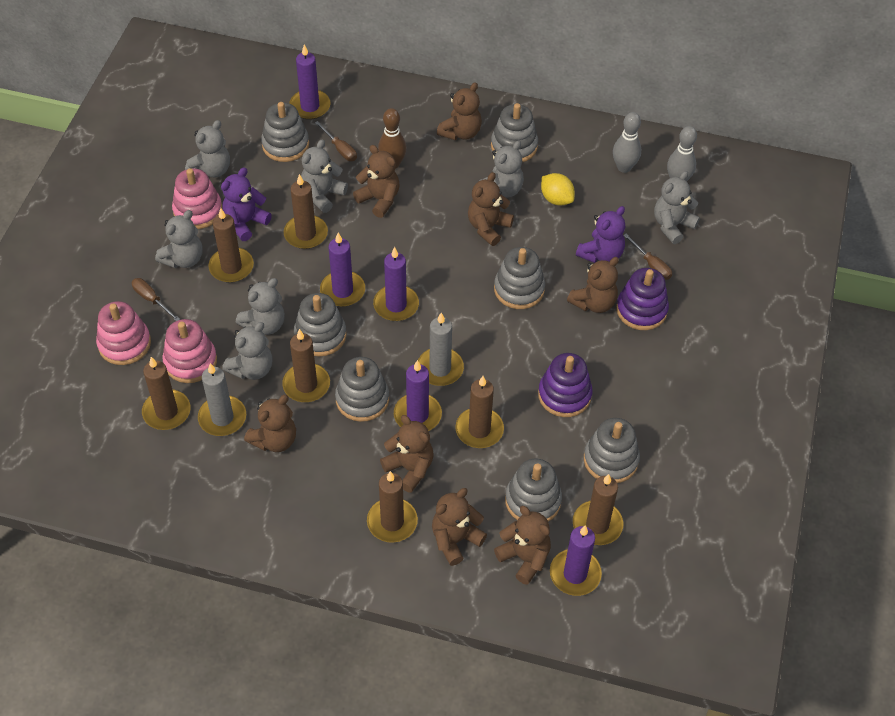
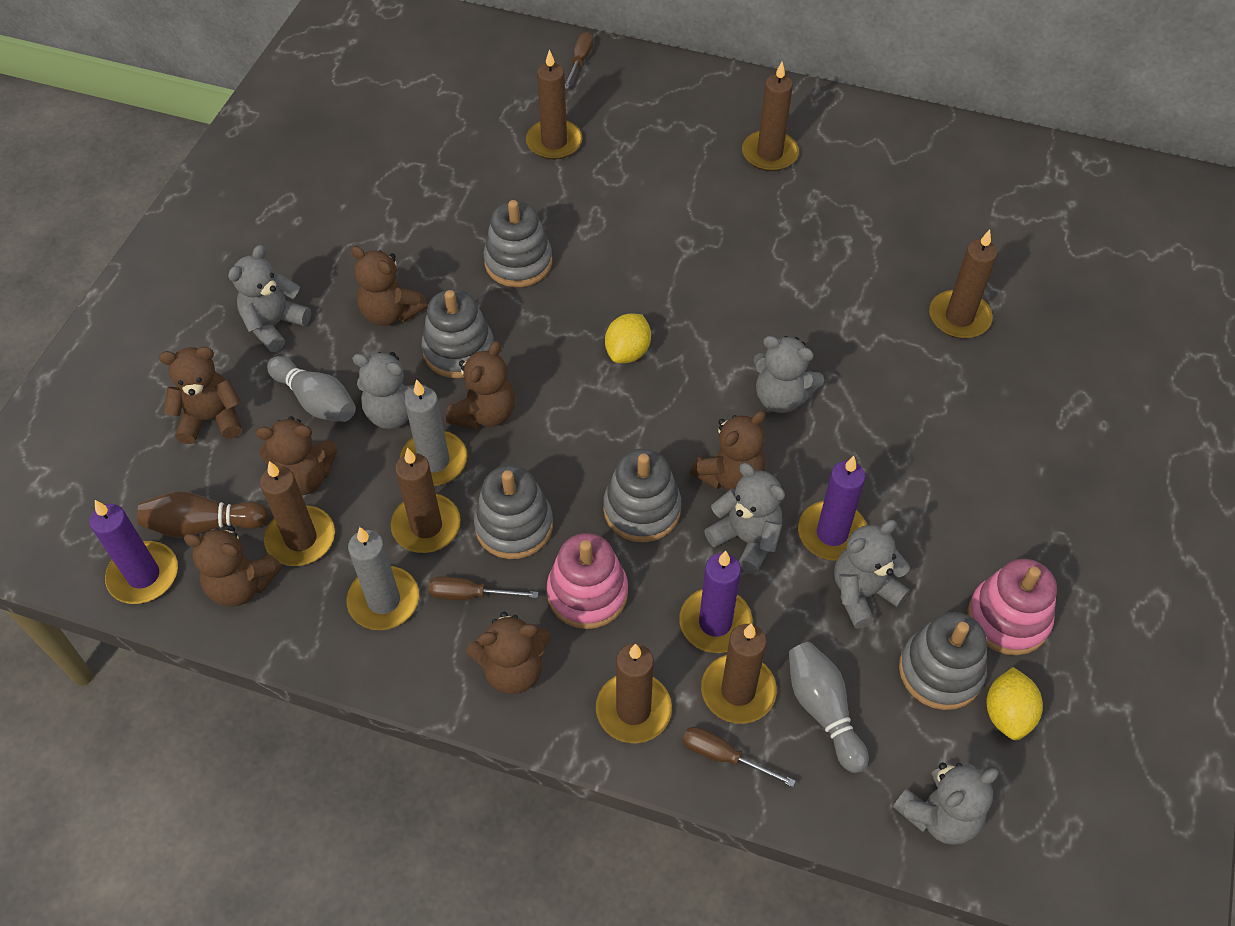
brown teddy bear: [244,395,296,452] [353,145,400,218] [380,415,433,493] [432,488,487,566] [437,82,482,140] [468,172,514,246] [494,506,551,585] [567,257,619,313] = 8 -> [159,347,242,444] [183,526,282,607] [256,416,338,495] [351,246,428,326] [446,341,515,429] [467,612,551,694] [690,411,766,491] = 7
grey stacking toy: [261,102,309,162] [294,293,347,357] [335,357,389,422] [491,103,538,162] [494,247,545,309] [505,459,562,521] [584,418,640,483] = 7 -> [422,289,494,378] [474,465,553,559] [484,200,552,287] [603,449,681,542] [899,612,987,710] = 5
grey teddy bear: [155,210,202,268] [185,120,230,178] [222,322,273,380] [236,278,285,335] [301,140,348,213] [480,141,524,198] [654,171,700,244] = 7 -> [228,245,311,352] [352,352,427,429] [704,463,785,574] [753,336,824,413] [834,520,910,629] [893,763,999,845] = 6
pink stacking toy: [96,301,151,365] [162,319,217,383] [172,168,222,229] = 3 -> [547,533,628,629] [968,559,1057,655] = 2
purple candle: [289,45,330,120] [320,233,365,307] [373,247,419,321] [394,360,442,431] [550,526,602,596] = 5 -> [89,500,178,604] [679,551,752,653] [798,456,867,561] = 3
purple stacking toy: [538,353,593,417] [616,268,669,330] = 2 -> none = 0
purple teddy bear: [221,167,272,241] [576,206,625,263] = 2 -> none = 0
yellow lemon: [541,173,575,205] = 1 -> [605,314,651,363] [986,667,1043,740] = 2

